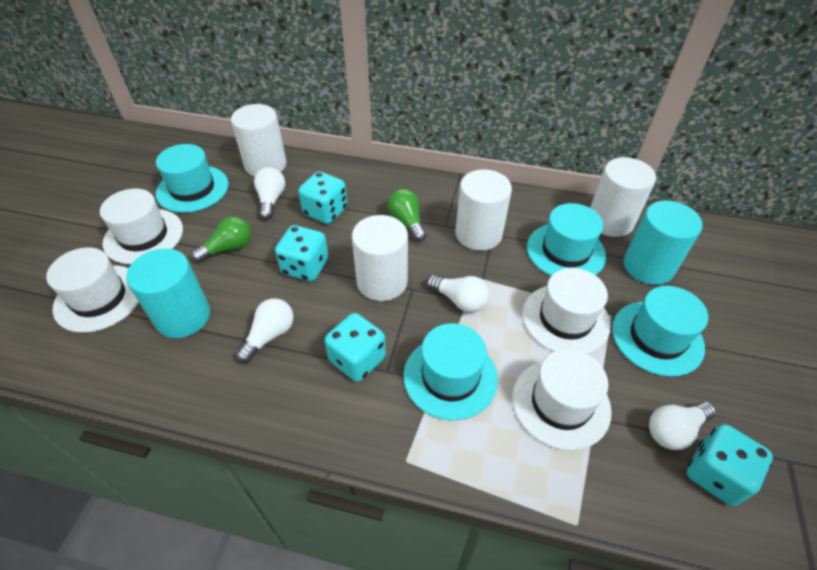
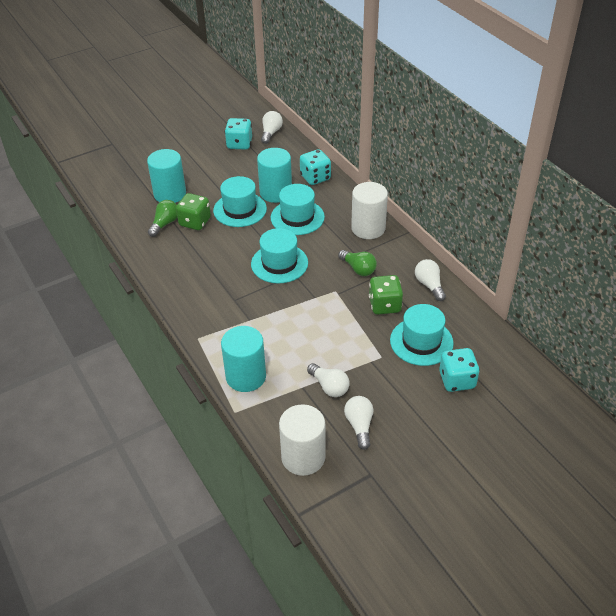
green dice: none = 0 -> [176,193,211,230] [369,275,403,315] = 2
turquoise cylinder: [126,248,210,338] [624,201,703,285] = 2 -> [147,149,186,203] [221,326,266,392] [257,148,292,203] = 3
turquoise dice: [275,225,328,281] [298,171,347,224] [325,313,386,382] [687,424,773,506] = 4 -> [225,118,252,150] [300,149,331,185] [439,348,480,392] = 3
white cylinder: [231,104,286,177] [352,215,408,301] [455,169,512,251] [590,157,656,237] = 4 -> [279,404,325,476] [351,182,388,239] = 2
white hat: [46,247,139,333] [100,188,183,264] [512,349,612,450] [523,268,611,354] = 4 -> none = 0

